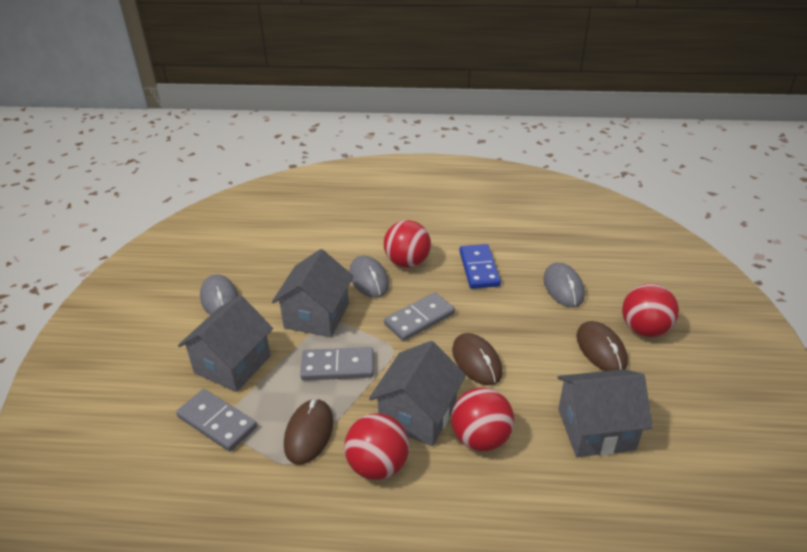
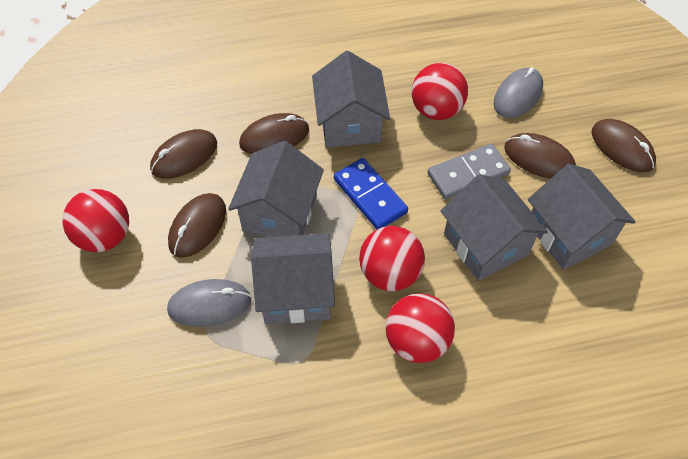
brown mouse: [284,398,333,465] [452,333,503,385] [576,321,628,371] = 3 -> [150,129,217,179] [168,193,226,258] [239,113,309,154] [504,133,576,179] [591,119,656,172] = 5
grey domino: [176,389,257,452] [300,347,374,380] [384,292,455,341] = 3 -> [427,144,511,200] = 1
grey house: [178,295,273,392] [272,249,353,337] [369,341,466,446] [557,369,653,457] = 4 -> [228,141,324,237] [251,233,335,324] [312,51,390,147] [440,174,548,281] [528,164,636,270] = 5
grey mouse: [200,274,239,315] [349,255,389,298] [543,263,585,308] = 3 -> [167,279,251,327] [494,67,543,118] = 2

